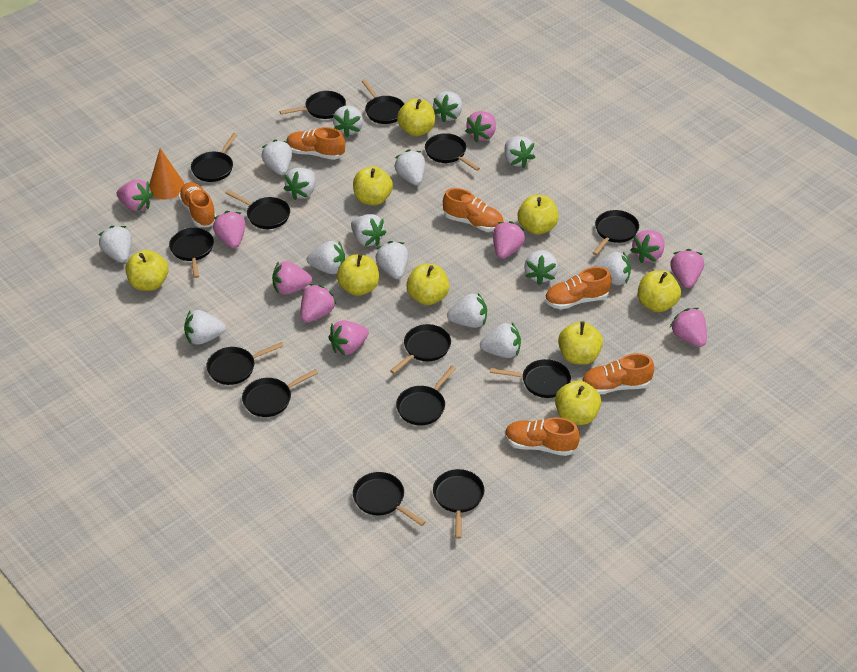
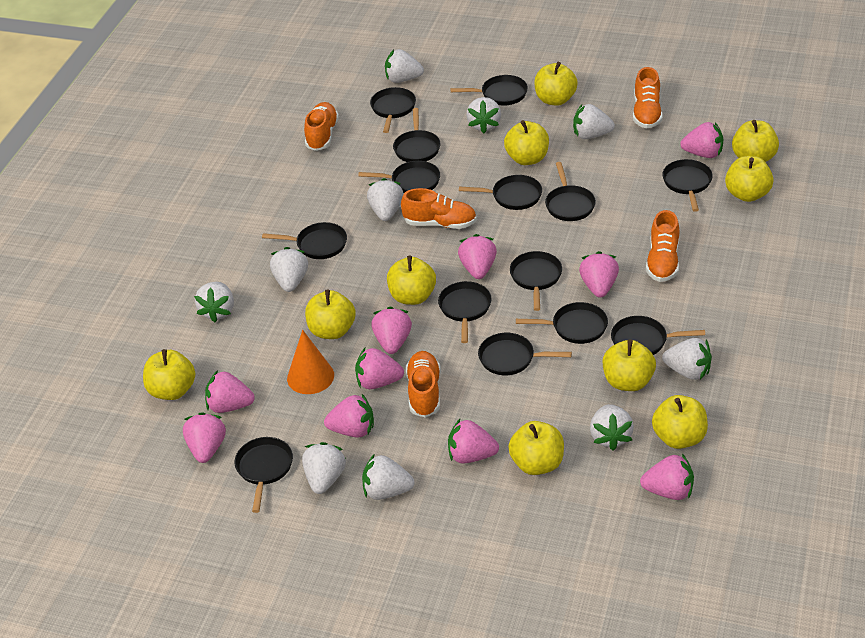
orange shoe: [178,182,216,227] [286,127,345,160] [443,188,504,232] [505,417,580,456] [545,267,612,309] [582,353,654,394] = 6 -> [304,102,339,151] [401,188,477,229] [406,351,441,418] [633,67,663,128] [646,210,679,282] = 5
white strawberry: [99,226,132,263] [184,310,226,345] [261,140,292,175] [284,168,316,200] [307,241,345,274] [333,105,363,137] [351,214,386,246] [376,241,408,279] [394,150,425,185] [433,91,462,122] [447,293,487,328] [480,323,521,358] [504,136,535,168] [524,250,558,285] [593,252,631,285] = 15 -> [194,282,234,322] [270,247,308,292] [302,442,346,494] [362,454,415,500] [367,178,404,221] [385,49,424,83] [466,97,501,133] [573,104,615,139] [590,404,634,450] [662,338,712,380] = 10
yellow apple: [125,250,169,291] [337,254,379,296] [353,166,393,206] [397,99,435,136] [406,264,449,305] [518,195,559,235] [555,380,601,425] [558,321,603,365] [638,271,681,312] = 9 -> [143,349,195,400] [305,290,356,339] [387,256,436,305] [504,120,549,165] [508,421,564,475] [534,62,578,106] [603,339,656,391] [652,395,708,449] [725,156,774,202] [732,120,779,162] = 10

